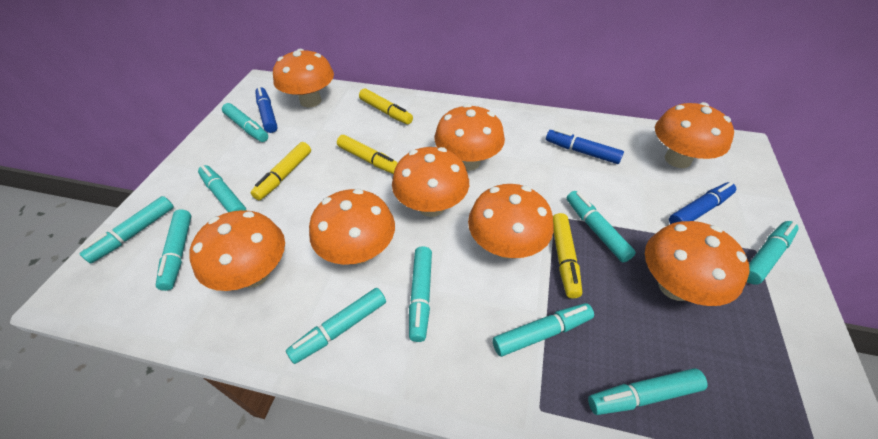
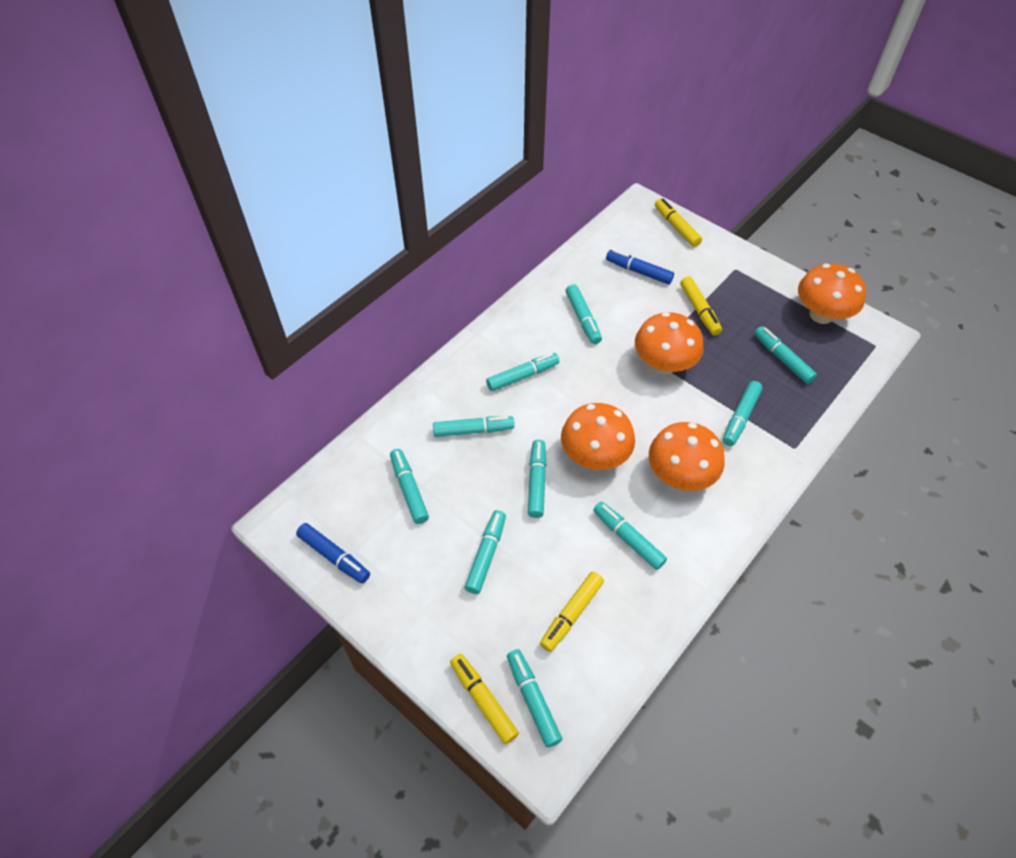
blue marker: [255,87,278,133] [546,129,624,164] [669,182,736,224] = 3 -> [296,523,370,584] [606,249,674,284] = 2
orange mushroom: [189,210,285,291] [273,49,334,107] [309,189,395,265] [392,147,469,217] [435,104,505,171] [468,184,554,259] [645,221,749,306] [655,102,734,168] = 8 -> [561,403,635,470] [635,312,704,375] [649,422,725,491] [798,264,866,324] = 4

